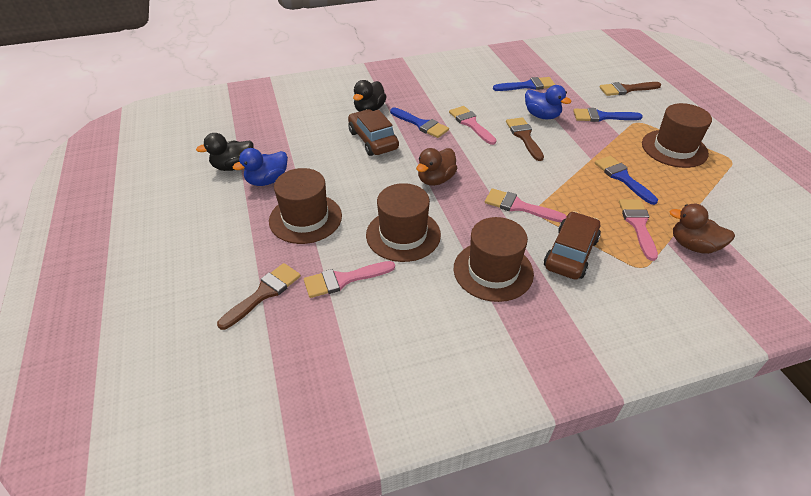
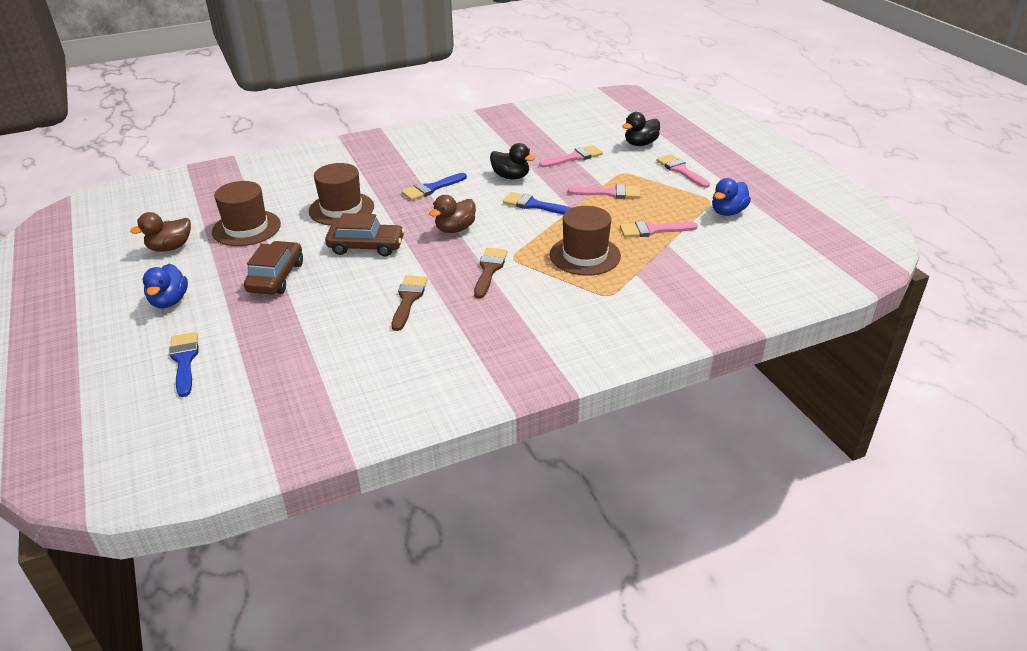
blue brush: [390,107,449,138] [493,77,555,91] [573,108,643,122] [595,156,658,205] = 4 -> [169,332,199,397] [401,173,467,201] [503,192,571,215] = 3
brown brush: [217,263,301,330] [506,117,544,161] [599,82,661,96] = 3 -> [392,275,428,331] [474,248,508,298] = 2
brown hat: [269,168,342,244] [366,183,441,262] [454,217,534,302] [642,103,712,168] = 4 -> [212,181,281,246] [309,163,374,226] [550,206,621,276] = 3

